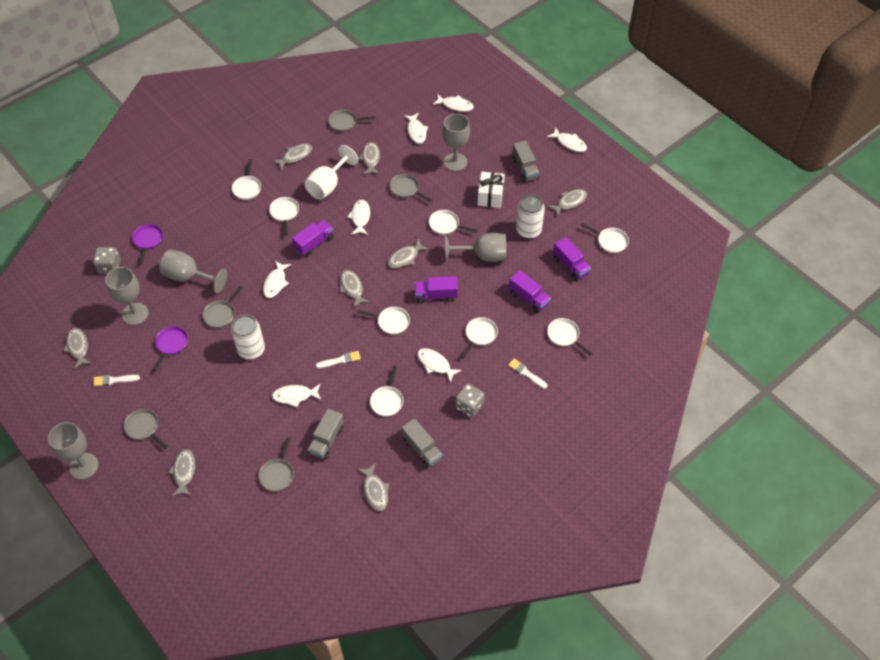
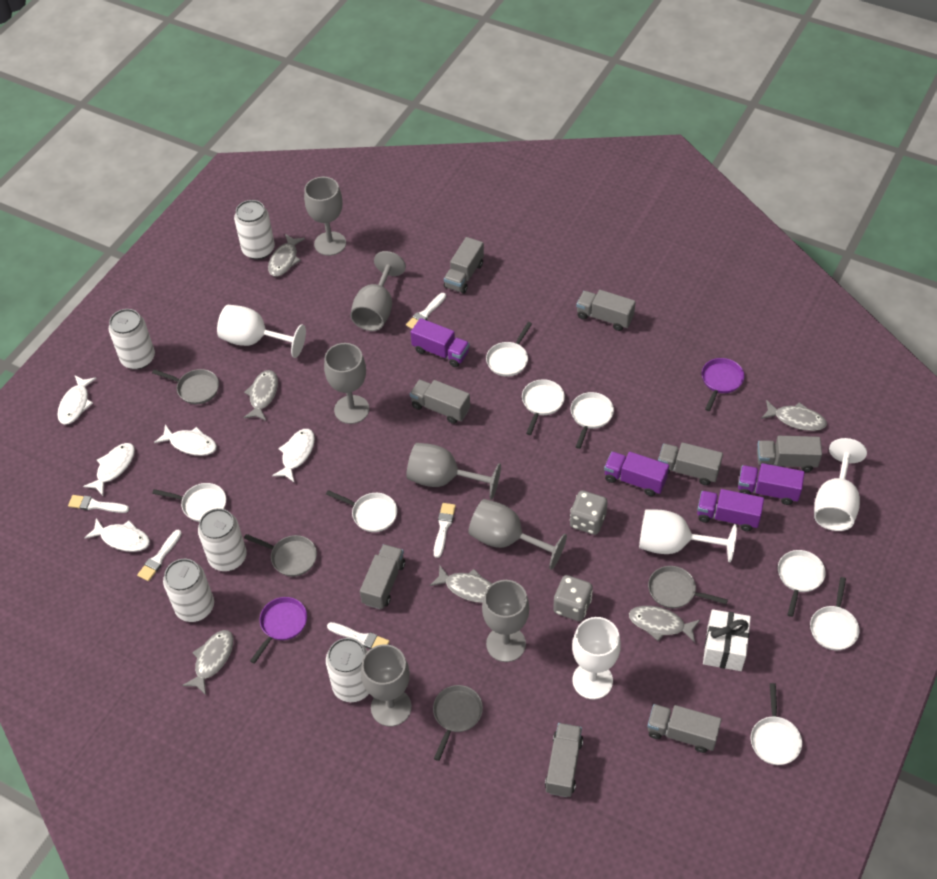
grey fish: [63,328,92,369] [168,449,195,496] [272,144,312,170] [340,270,369,308] [357,463,389,511] [358,142,380,175] [387,239,429,268] [547,189,587,216] = 8 -> [182,630,233,695] [243,370,278,421] [268,234,305,276] [429,565,492,603] [629,606,700,643] [761,400,827,431] = 6
grey goblet: [48,422,98,480] [105,267,148,325] [159,249,227,293] [442,114,470,171] [445,233,506,262] = 5 -> [304,177,346,256] [324,343,369,424] [350,251,406,331] [361,644,412,726] [406,443,501,500] [468,499,567,570] [482,580,529,662] = 7
grey pan: [124,409,168,449] [203,286,243,328] [259,437,294,492] [328,110,376,132] [389,174,432,202] = 5 -> [152,369,219,404] [244,534,317,577] [433,685,483,761] [648,566,728,608] = 4
grey truck: [308,408,344,460] [401,418,443,468] [512,140,539,182] = 3 -> [360,544,405,609] [410,380,470,424] [444,237,484,294] [545,723,583,797] [576,290,636,331] [647,704,722,753] [658,442,723,485] [757,436,822,472] = 8
white brush: [93,375,140,386] [316,351,361,368] [508,358,547,389] = 3 -> [68,495,129,513] [137,529,182,581] [327,622,390,649] [406,293,446,329] [434,503,456,558] = 5
white can: [231,315,265,359] [516,195,545,239] = 2 -> [109,309,155,370] [163,559,214,622] [198,508,247,571] [234,200,275,260] [326,638,369,702] = 5
white fish: [263,261,291,298] [272,384,321,407] [347,200,370,235] [404,113,428,144] [417,348,462,382] [433,94,474,112] [547,128,587,152] = 7 -> [57,375,97,425] [83,443,135,496] [84,518,150,552] [154,424,217,456] [272,429,315,483] = 5
white goblet: [304,145,358,200] = 1 -> [217,305,306,358] [572,617,621,699] [639,509,737,562] [814,438,867,531] = 4

